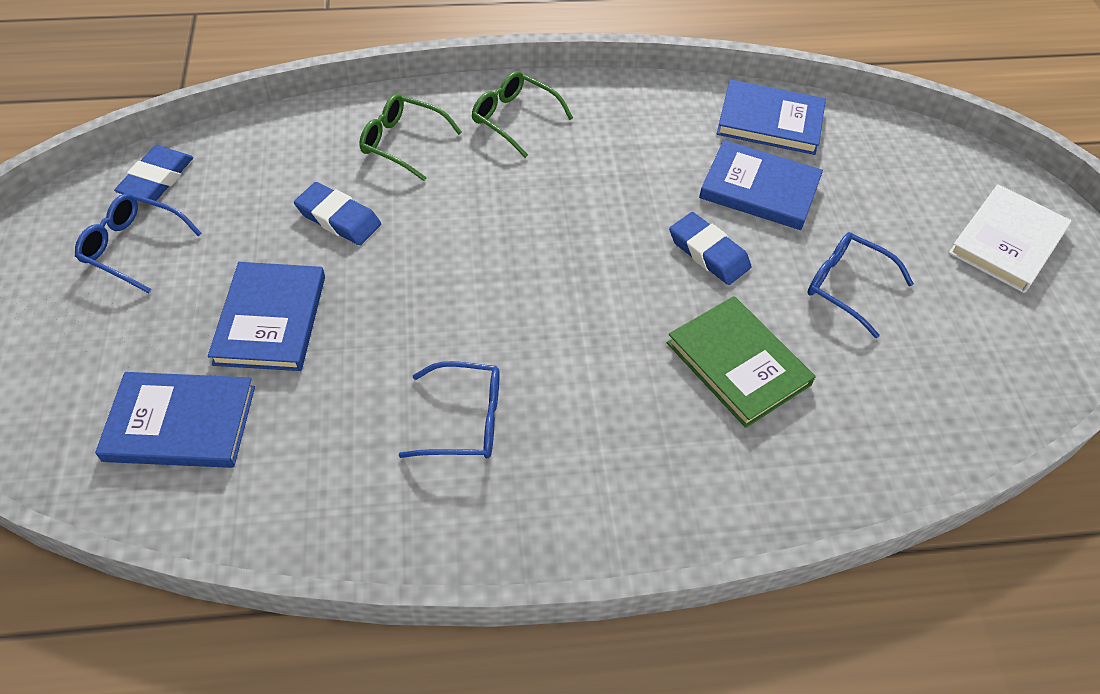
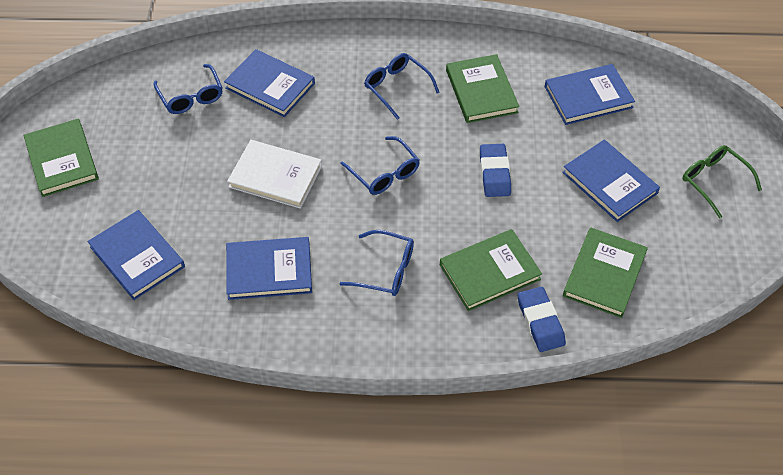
blue book: [95,372,255,468] [208,262,325,371] [699,140,823,230] [717,79,826,155] = 4 -> [88,210,185,300] [224,49,315,117] [226,237,312,300] [545,64,635,125] [562,140,660,222] = 5
blue eraser: [114,145,193,201] [294,182,381,245] [669,212,751,285] = 3 -> [480,144,511,197] [518,287,566,352] = 2
blue glasses: [75,193,202,293] [399,361,500,458] [808,232,914,338] = 3 -> [153,64,222,114] [339,230,414,296] [340,136,420,195] [364,53,440,120] = 4
green book: [667,296,816,428] = 1 -> [24,119,99,197] [440,229,542,311] [446,54,519,123] [563,228,648,318] = 4
green glasses: [359,94,462,181] [472,71,573,158] = 2 -> [683,145,762,218] = 1

